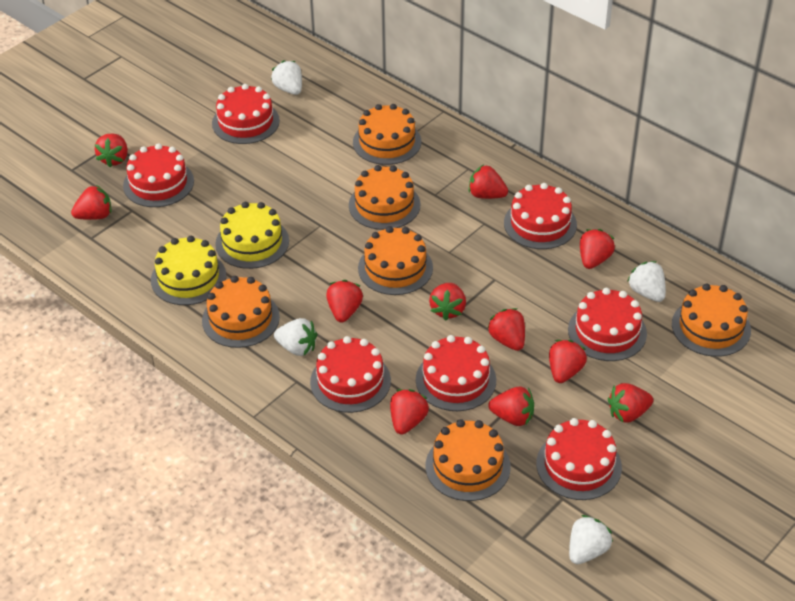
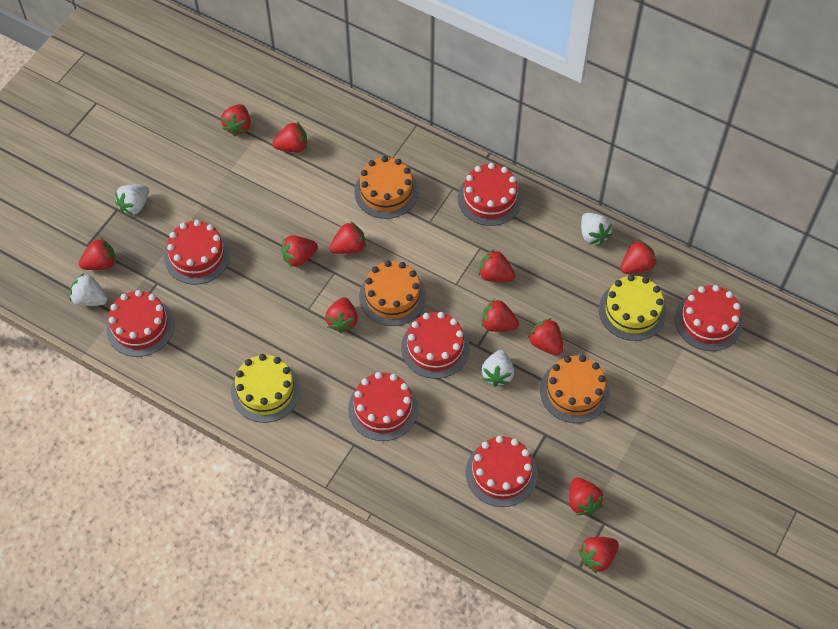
orange cake: [202,276,280,348] [349,165,420,230] [353,104,421,165] [358,226,433,295] [426,419,511,501] [672,284,751,357] = 6 -> [354,156,419,219] [359,260,426,326] [540,355,610,423] = 3
red strawberry: [71,185,111,220] [95,134,128,168] [326,280,363,323] [390,389,429,435] [429,283,466,321] [469,165,508,199] [487,308,525,351] [488,387,534,426] [549,340,587,383] [580,229,615,269] [608,383,653,423] = 11 -> [79,238,116,270] [221,104,251,136] [272,121,307,152] [281,235,318,267] [325,297,358,333] [330,221,366,254] [478,249,515,282] [481,299,519,332] [528,318,563,356] [569,477,603,515] [579,537,619,573] [621,240,657,274] = 12

